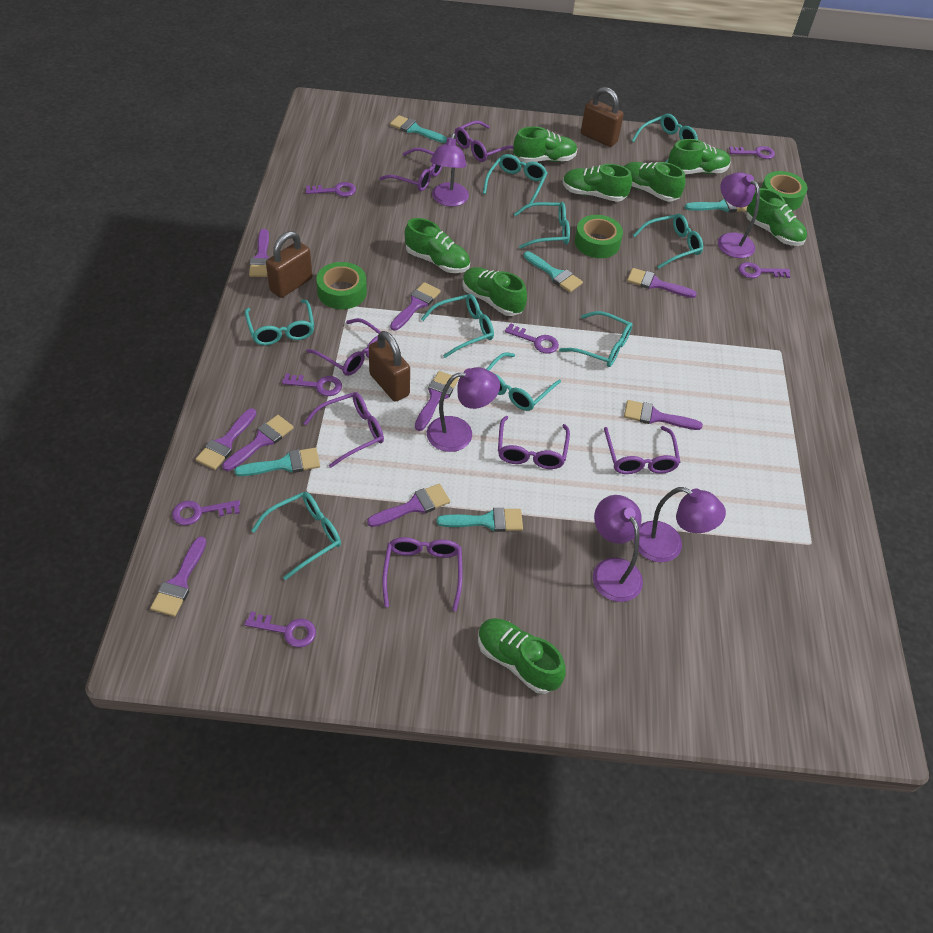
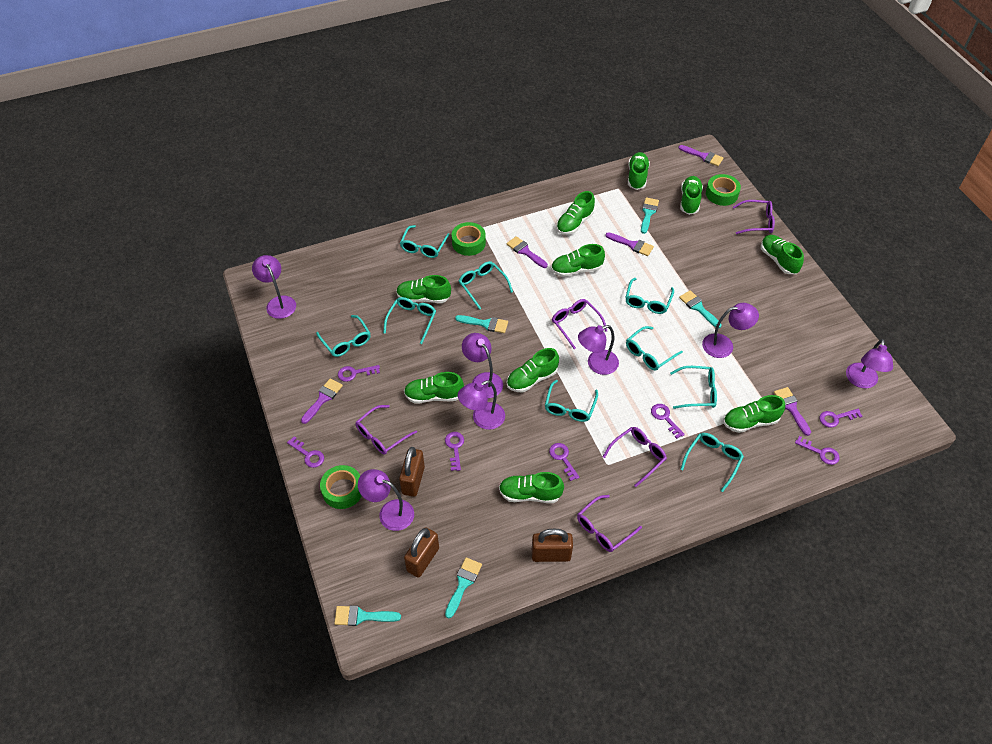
green shoe: [405,218,470,273] [462,267,527,316] [478,618,566,694] [513,127,577,162] [563,164,632,202] [624,162,686,201] [668,139,730,174] [746,188,807,246] = 8 -> [396,275,451,303] [404,372,464,403] [499,472,564,503] [507,348,559,392] [551,244,605,277] [556,191,595,235] [628,152,650,190] [680,176,703,215] [723,395,785,433] [761,235,804,274] = 10
purple brush: [150,536,206,617] [195,408,256,470] [222,415,294,471] [249,229,269,277] [367,484,450,527] [390,282,441,331] [415,371,459,431] [624,400,703,430] [627,268,697,298] = 9 -> [301,379,343,424] [507,236,548,268] [605,232,654,256] [678,145,723,166] [774,387,811,436] = 5
purple glasses: [304,392,384,468] [307,318,381,376] [379,148,443,191] [382,537,463,611] [455,121,513,162] [498,416,570,469] [604,426,680,474] = 7 -> [355,405,417,455] [552,299,607,349] [577,495,642,552] [603,427,667,487] [733,200,775,234] = 5
purple lamp: [427,367,500,452] [430,133,469,207] [593,495,643,602] [633,487,726,562] [718,172,760,258] = 5 -> [252,255,296,319] [358,469,414,531] [458,380,505,430] [462,333,503,398] [578,325,619,375] [702,303,759,358] [846,339,893,388] = 7

